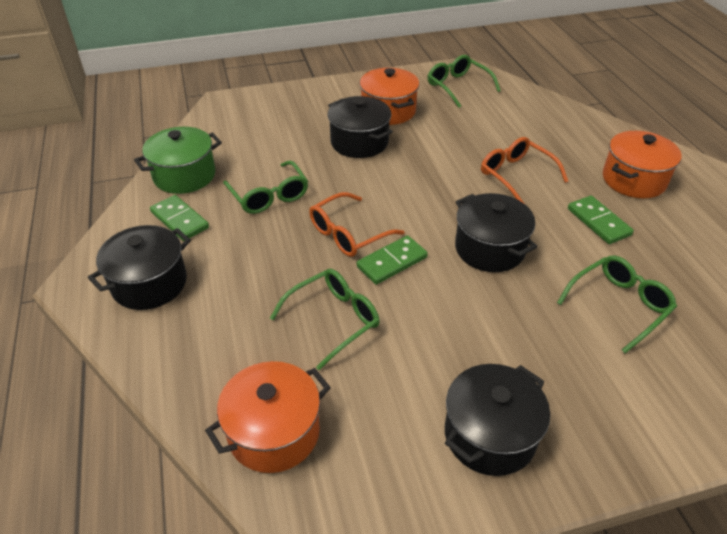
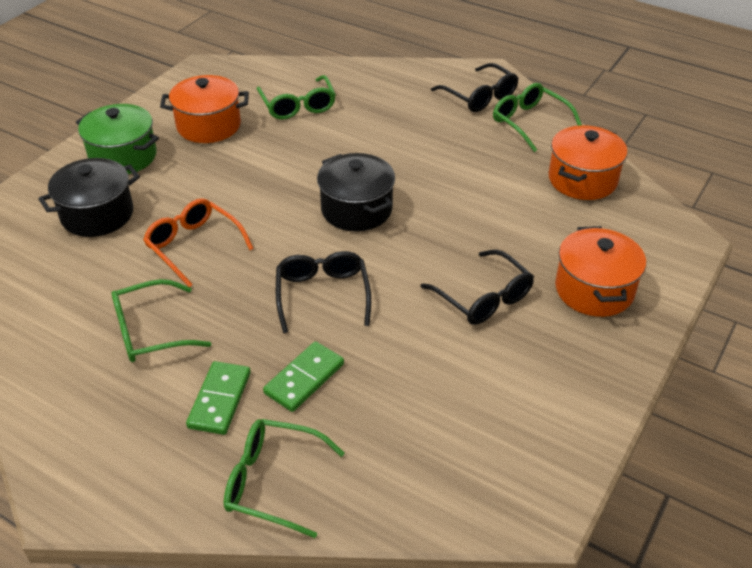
black glasses: none = 0 -> [276,251,371,333] [421,250,534,325] [431,63,519,112] = 3
black pot: [88,225,191,310] [328,96,393,158] [445,364,550,476] [455,193,537,272] = 4 -> [38,158,140,237] [317,153,395,231] = 2
green domino: [150,195,209,241] [357,235,428,285] [568,196,634,244] = 3 -> [186,361,251,435] [263,341,344,412] = 2
orange glasses: [309,192,405,257] [481,137,568,203] = 2 -> [143,198,254,287] = 1

